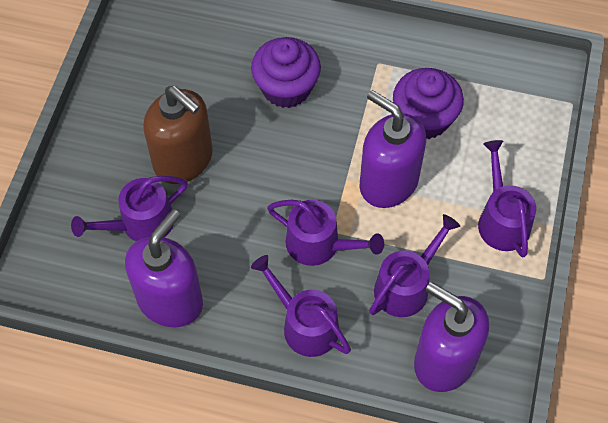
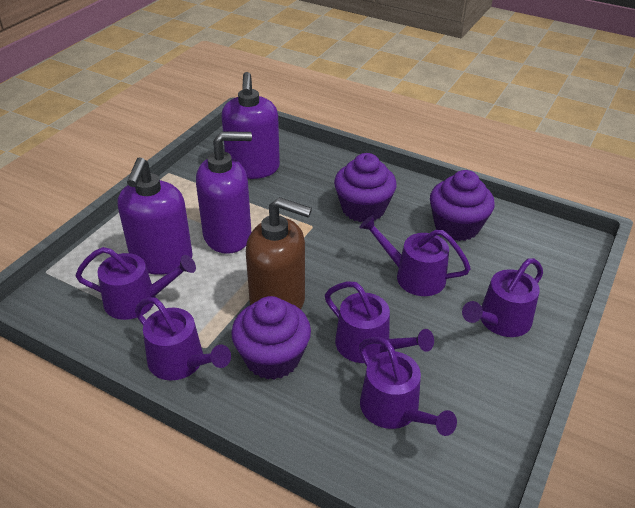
purple cupcake: [251,37,321,108] [393,68,464,139] = 2 -> [231,296,311,380] [334,153,397,222] [430,170,495,241] = 3
purple watering can: [71,176,188,241] [251,255,351,357] [267,200,384,266] [369,214,460,317] [478,140,536,258] = 5 -> [75,247,196,320] [135,297,231,380] [325,281,434,363] [359,215,471,296] [359,337,457,436] [462,258,543,337] = 6

